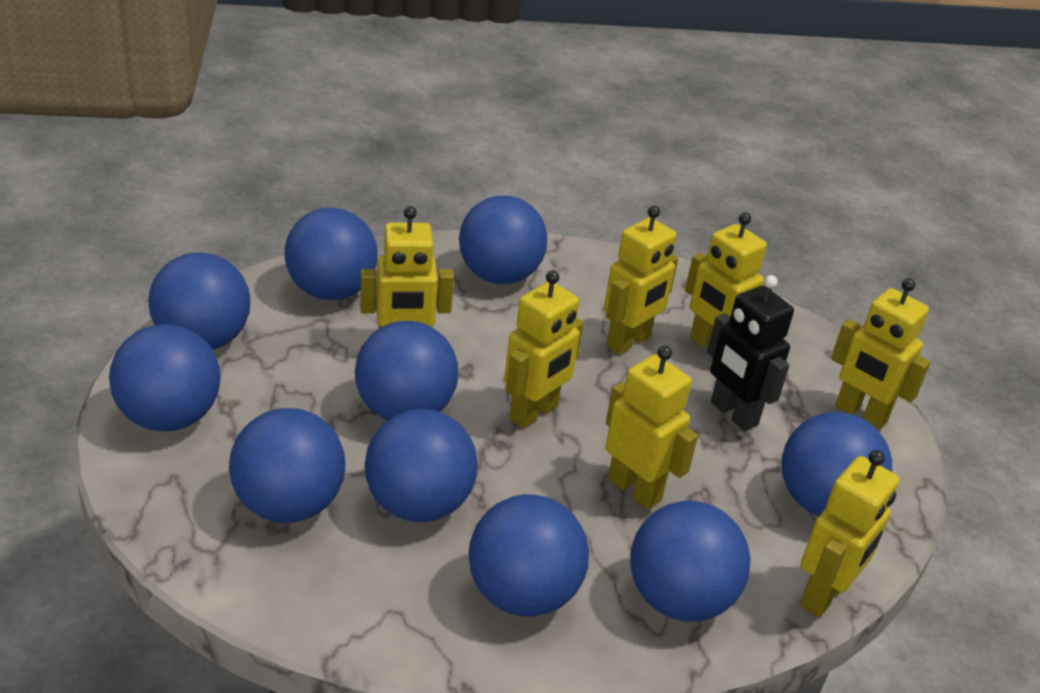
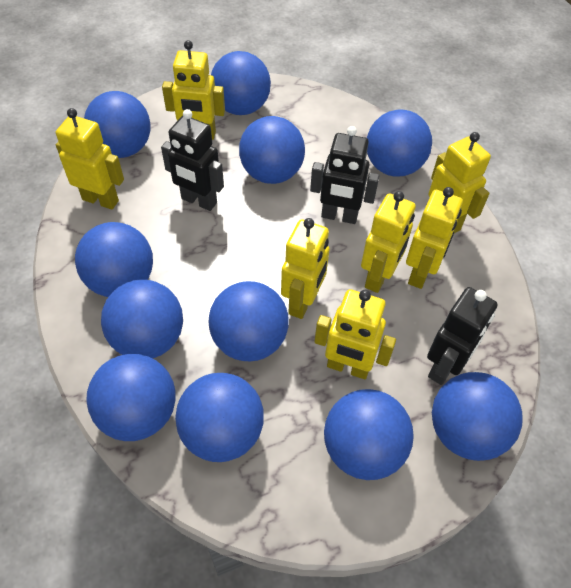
black robot: [707,275,794,431] = 1 -> [161,109,224,211] [310,126,379,224] [427,287,498,385] = 3
blue ball: [109,324,221,431] [148,252,250,349] [229,408,346,523] [284,208,378,300] [355,321,458,420] [364,409,478,522] [459,195,547,284] [468,494,589,616] [630,501,751,622] [781,412,892,516] = 10 -> [75,222,153,297] [84,91,151,158] [86,354,175,441] [101,279,183,358] [175,373,264,462] [209,281,289,361] [211,51,271,115] [239,116,305,184] [324,389,414,480] [367,109,432,177] [432,372,523,461] = 11

